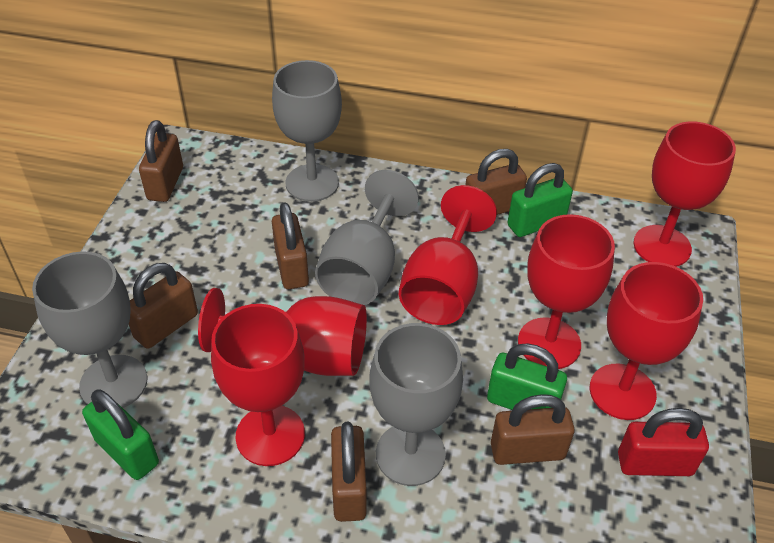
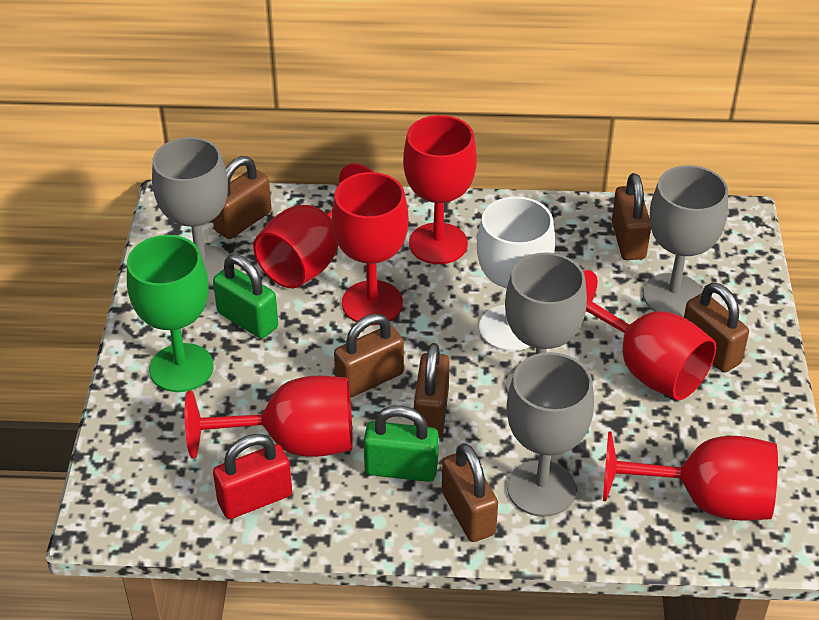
green goblet: none = 0 -> [127,235,214,392] = 1
green padlock: [82,389,159,480] [487,343,567,410] [508,163,573,237] = 3 -> [213,254,278,339] [364,405,439,482] = 2
white goblet: none = 0 -> [477,196,555,351] = 1

